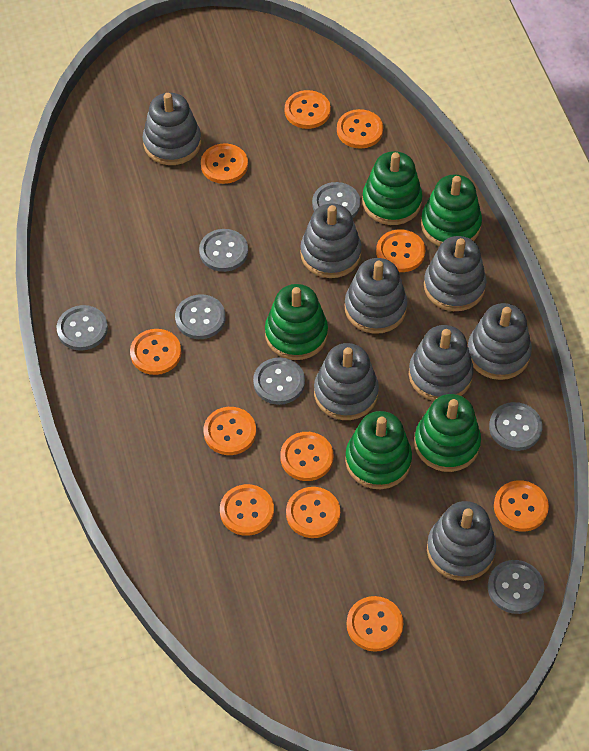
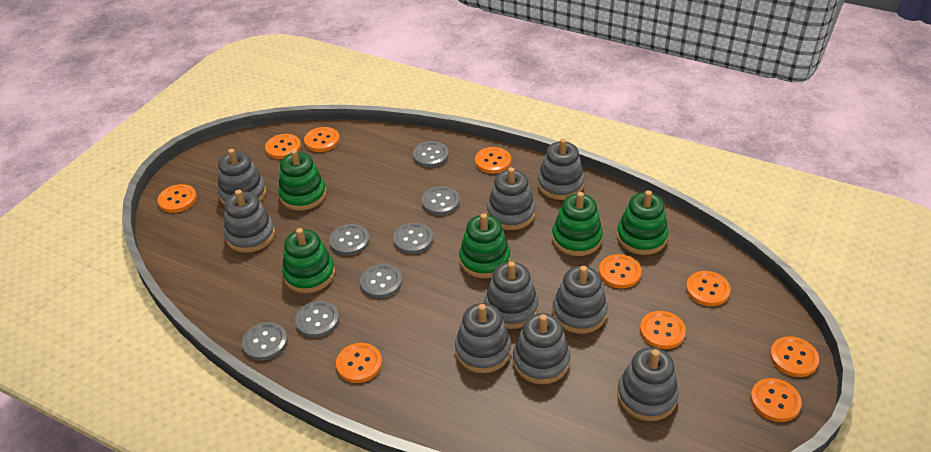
grey stacking toy: [143,93,201,165] [300,203,362,278] [314,343,379,420] [345,258,407,334] [409,325,474,401] [424,236,486,311] [427,501,497,581] [468,303,532,380] = 8 -> [218,149,266,206] [224,190,275,253] [455,303,511,373] [484,261,538,329] [487,167,535,230] [513,313,570,384] [537,138,585,200] [552,266,608,334] [617,347,679,421] = 9
orange button: [130,329,181,375] [201,143,248,184] [203,407,256,455] [220,484,274,536] [280,432,334,481] [285,90,331,129] [286,487,340,538] [337,109,383,149] [347,596,403,652] [376,230,425,272] [494,480,549,532] = 11 -> [157,184,197,213] [265,134,301,159] [304,127,340,152] [336,343,382,383] [475,147,511,174] [599,254,641,288] [640,311,686,349] [686,271,731,306] [750,378,802,422] [770,336,819,377] = 10

